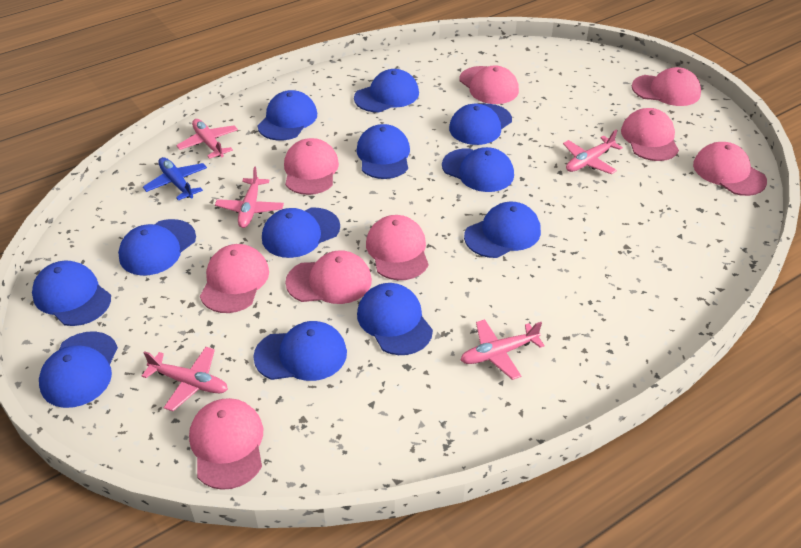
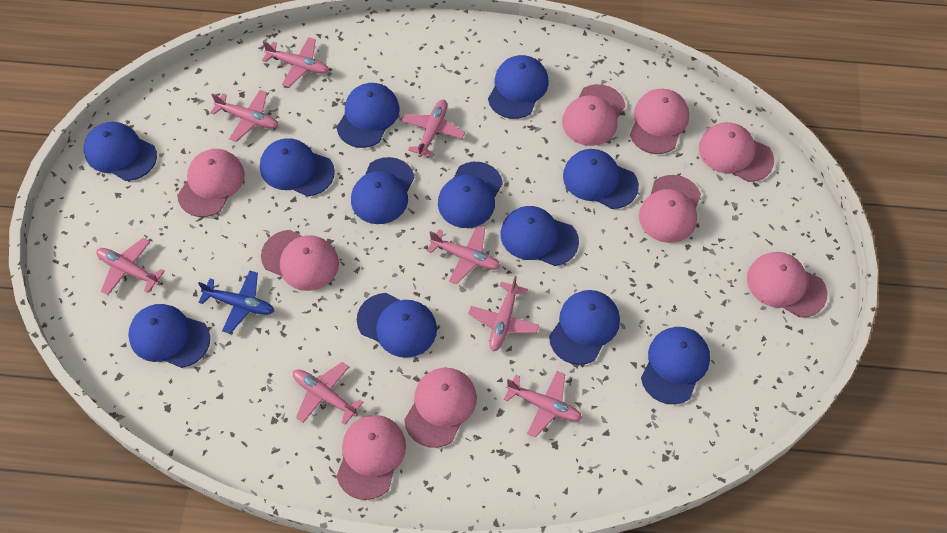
pink plane: [142,347,228,411] [176,119,238,159] [215,166,284,228] [461,319,545,380] [563,129,623,174] = 5 -> [96,238,165,295] [210,90,278,142] [262,37,329,87] [293,362,363,425] [401,100,465,158] [427,225,500,284] [468,276,539,351] [504,371,582,438] = 8

